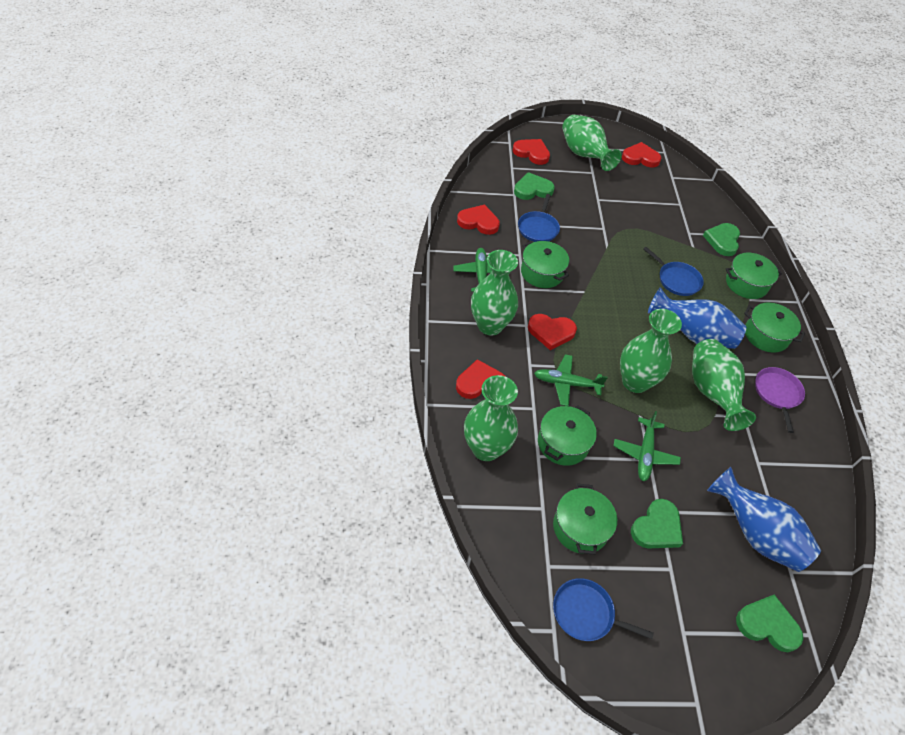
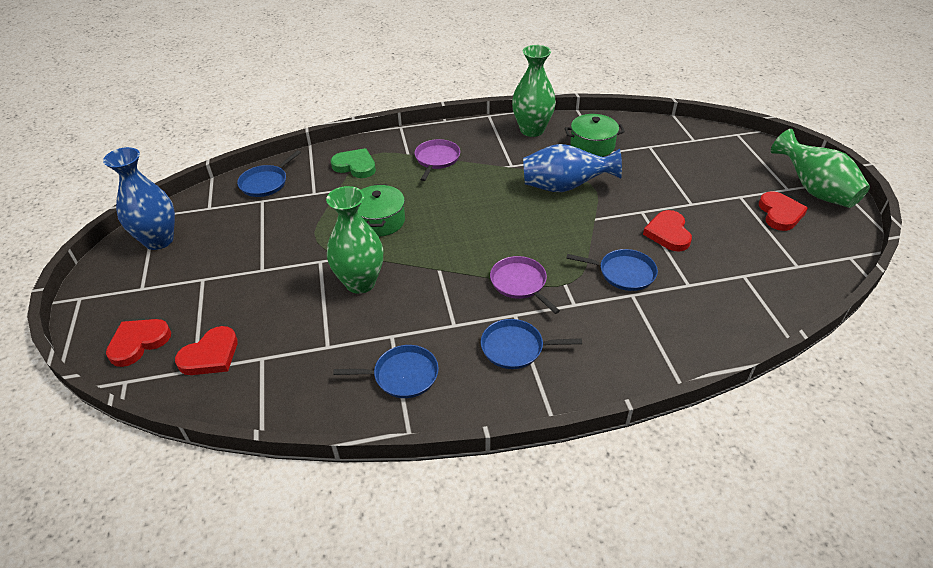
blue pan: [518,194,560,242] [553,578,654,641] [643,247,704,296] = 3 -> [237,150,301,197] [333,345,439,398] [481,319,582,369] [566,249,658,291] = 4
green heart: [514,172,555,200] [631,499,683,549] [703,223,740,256] [736,594,803,652] = 4 -> [331,148,376,178] = 1
green plane: [453,248,510,292] [534,354,608,406] [613,411,681,481] = 3 -> none = 0
green pot: [521,241,569,288] [538,405,597,466] [553,483,617,555] [725,253,782,299] [744,303,805,353] = 5 -> [358,184,405,237] [565,114,625,157] = 2
green vase: [464,375,518,461] [471,250,518,335] [562,115,622,171] [620,309,682,393] [692,339,756,431] = 5 -> [326,186,383,294] [512,45,556,137] [771,129,870,208] = 3
purple pan: [755,367,805,433] = 1 -> [415,139,460,181] [490,256,560,314] = 2
red heart: [456,359,506,399] [457,204,500,235] [513,139,550,165] [528,314,577,350] [622,142,662,167] = 5 -> [106,319,171,367] [175,326,237,375] [643,210,692,251] [759,191,808,231] = 4

